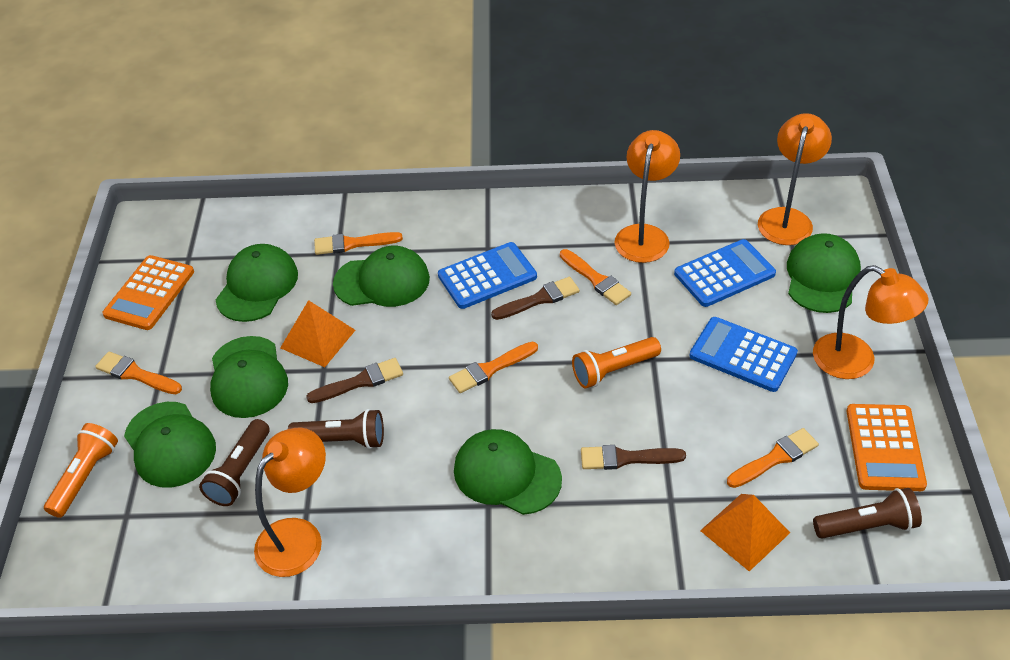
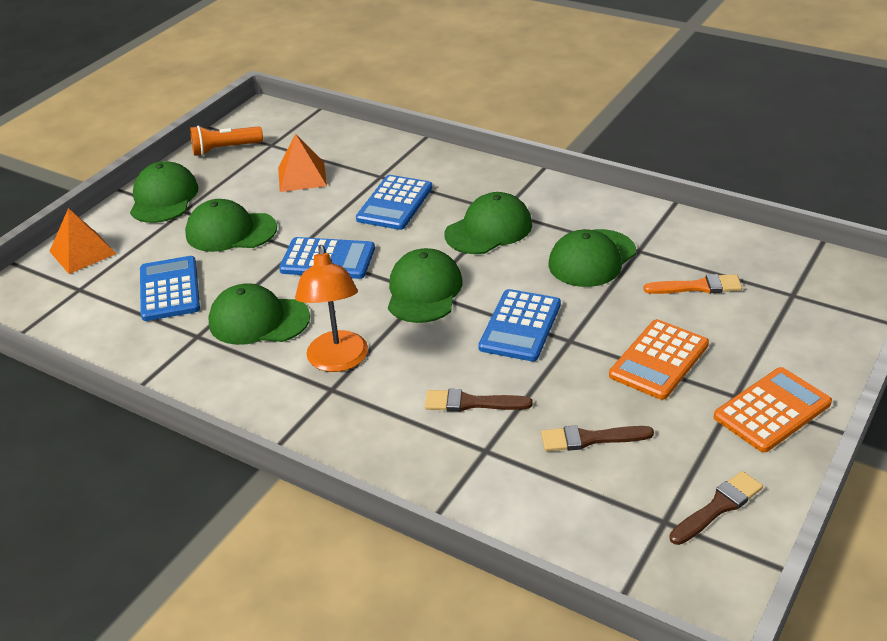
blue calculator: [438,242,537,309] [674,239,776,307] [689,317,798,392] = 3 -> [140,256,200,321] [279,237,375,279] [356,175,433,230] [478,289,561,361] = 4
brown flashlight: [199,419,270,506] [288,409,384,449] [813,488,922,539] = 3 -> none = 0
orange brush: [95,351,182,394] [314,232,403,255] [449,342,538,393] [560,249,631,305] [727,428,819,488] = 5 -> [643,274,742,294] = 1
orange flashlight: [44,423,118,518] [572,337,661,388] = 2 -> [190,125,263,156] = 1
orange lamp: [254,427,326,577] [615,130,680,263] [758,113,832,245] [813,265,928,379] = 4 -> [295,245,368,372] = 1

